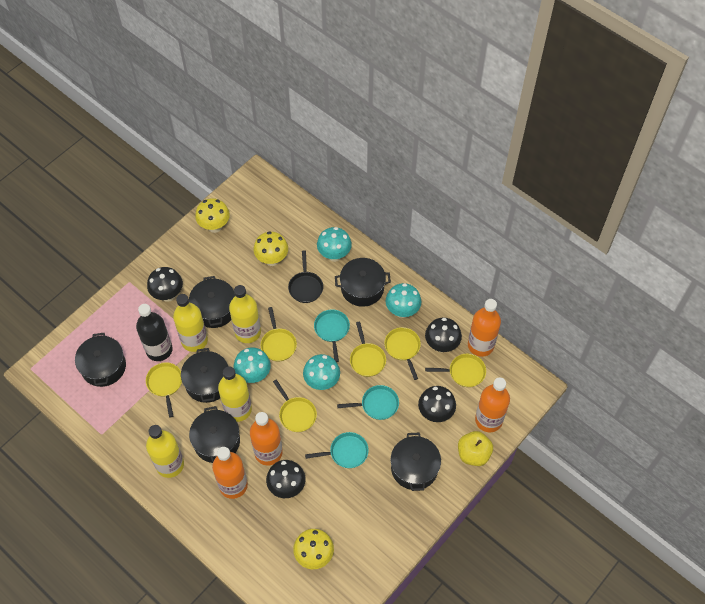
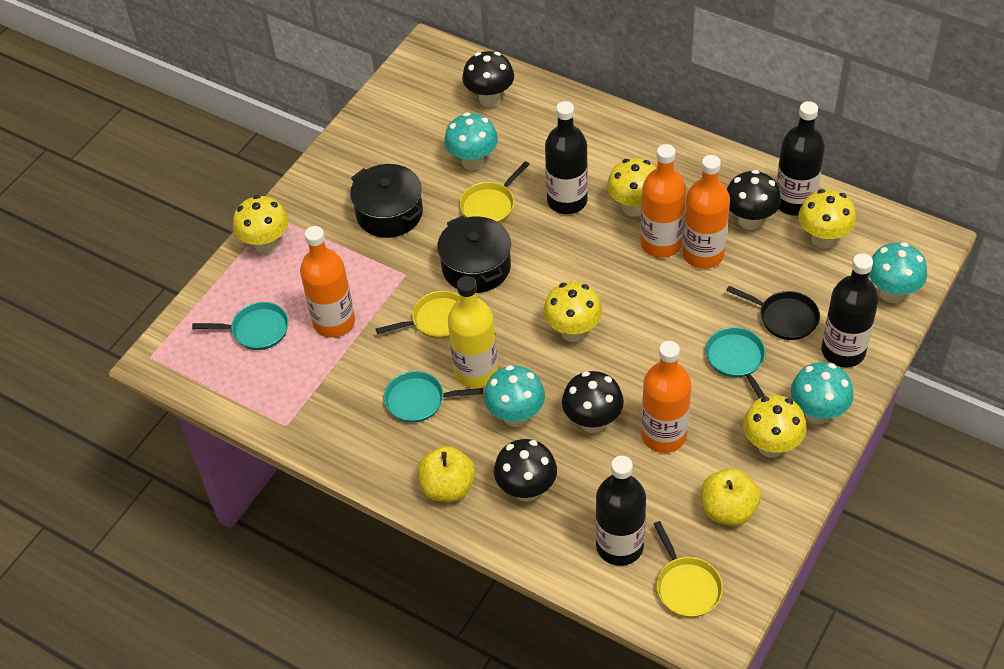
black bottle: [136,304,173,361] = 1 -> [545,101,588,214] [596,456,646,566] [776,101,825,216] [821,253,879,367] = 4
black pot: [75,333,126,387] [181,348,228,403] [189,276,235,328] [189,406,240,463] [335,258,391,307] [391,433,441,491] = 6 -> [350,164,423,238] [437,216,511,293] = 2
yellow apple: [458,431,493,466] = 1 -> [418,446,475,502] [701,468,761,526] = 2
yellow bottle: [146,425,184,478] [173,294,208,352] [218,366,252,422] [229,285,261,343] = 4 -> [448,276,498,388] = 1
yellow mushroom: [195,198,230,233] [253,231,288,266] [293,529,334,569] = 3 -> [233,195,289,254] [543,282,602,342] [607,158,657,217] [743,395,807,458] [798,189,856,249] = 5
yellow pan: [146,362,182,417] [261,307,297,361] [273,379,317,432] [350,321,386,377] [384,327,421,380] [425,354,486,387] = 6 -> [376,291,460,339] [460,161,530,223] [654,521,723,618] = 3

